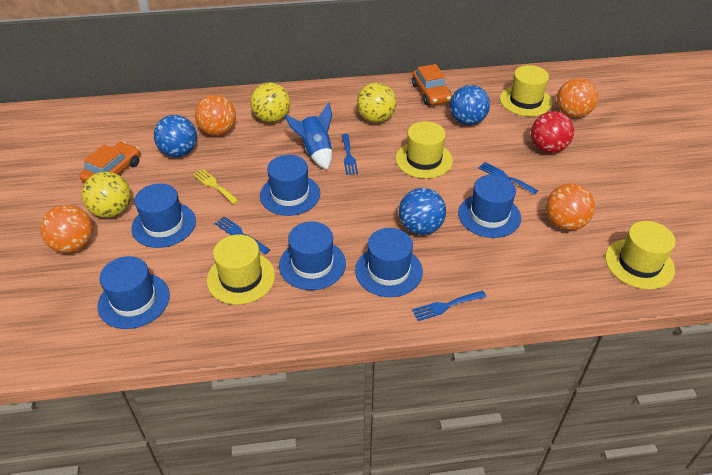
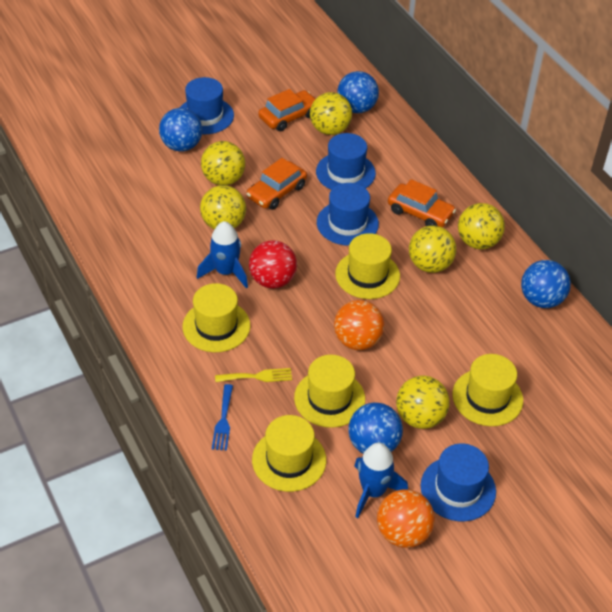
blue ball: [154,115,197,157] [399,188,446,235] [450,85,490,125] = 3 -> [159,108,202,152] [337,71,379,113] [348,402,403,454] [521,260,571,308] = 4
blue fork: [215,216,270,254] [342,134,358,175] [412,291,486,321] [478,162,538,195] = 4 -> [212,384,233,451] = 1
blue hat: [98,256,170,329] [131,184,196,248] [260,155,320,216] [279,222,346,290] [355,228,423,297] [458,175,521,238] = 6 -> [180,77,234,134] [316,133,376,190] [317,183,379,246] [421,443,496,521] = 4
blue rocket: [285,102,332,169] = 1 -> [197,221,248,289] [354,443,408,518] = 2
orange ball: [40,205,93,253] [195,95,236,136] [546,184,595,230] [557,78,598,118] = 4 -> [334,300,384,350] [377,489,435,548] = 2
orange car: [79,142,140,183] [412,64,452,105] = 2 -> [247,158,307,210] [258,89,315,131] [388,179,456,227] = 3
yellow ball: [82,172,131,218] [250,82,290,123] [357,82,396,123] = 3 -> [200,185,246,230] [201,141,245,185] [310,92,352,135] [396,376,450,429] [409,225,456,273] [458,203,505,249] = 6
yellow hat: [207,234,275,305] [396,121,453,179] [500,65,552,116] [605,221,676,290] = 4 -> [183,283,250,352] [252,415,326,492] [294,355,365,428] [335,233,400,299] [452,354,523,426] = 5

